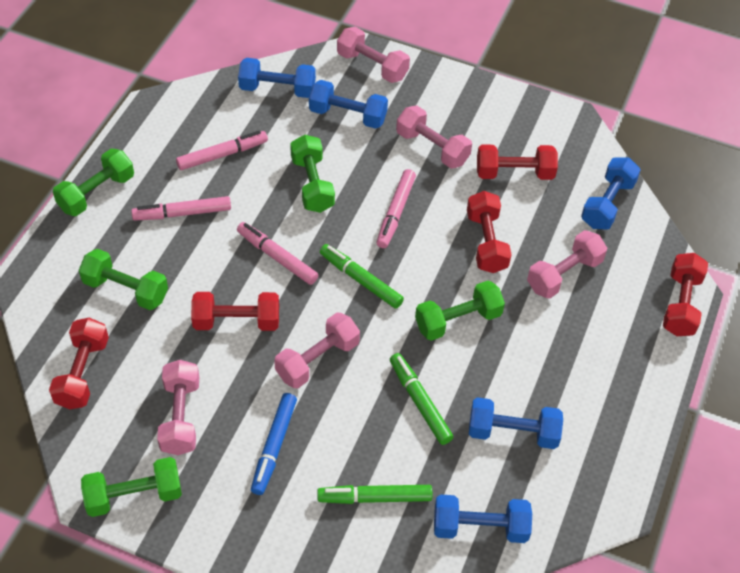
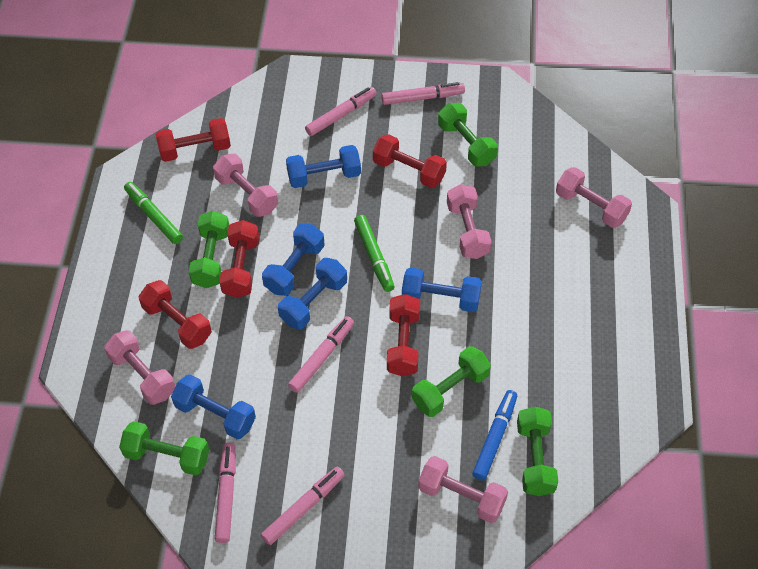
green marker: [317,485,432,504] [320,244,404,309] [390,353,453,445] = 3 -> [124,182,183,244] [354,215,394,292] = 2
pink marker: [131,196,231,221] [176,131,268,170] [237,222,318,285] [376,169,416,248] = 4 -> [215,443,236,543] [261,467,345,545] [288,316,354,393] [305,87,377,136] [381,82,465,105] = 5

